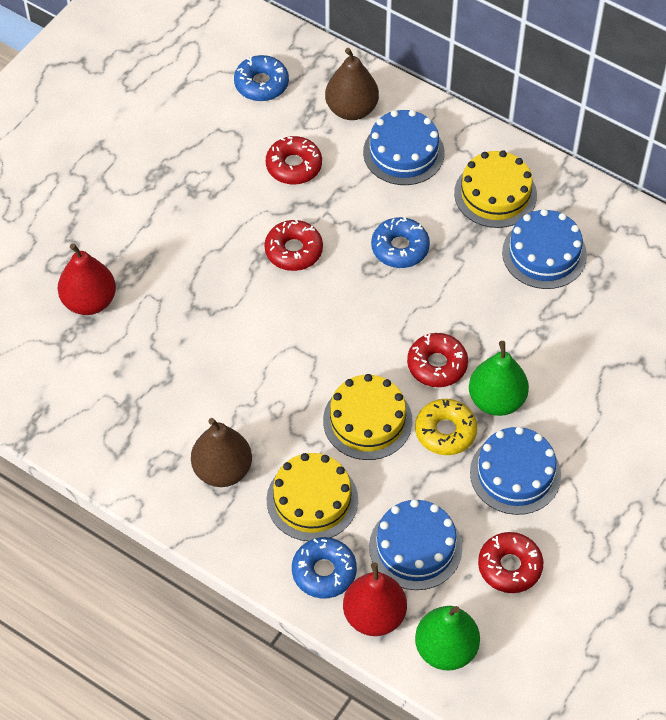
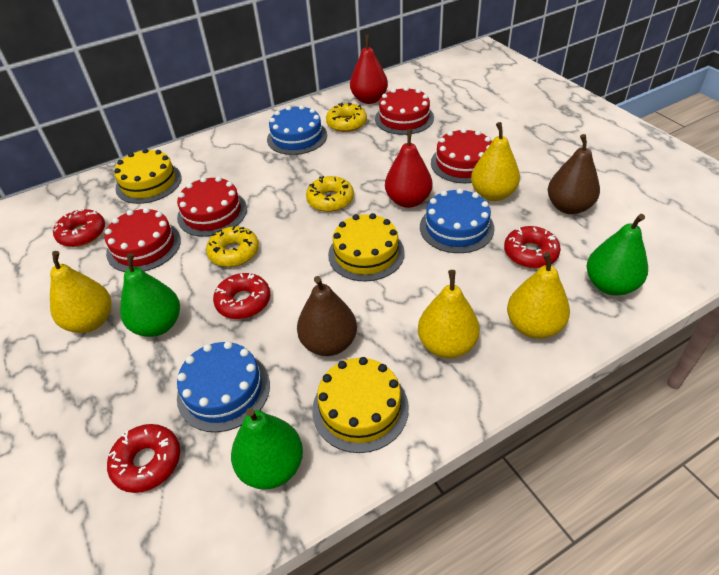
blue cake: [363,110,445,185] [369,499,462,590] [470,427,561,515] [502,209,587,289] = 4 -> [177,341,270,432] [267,105,327,155] [420,188,495,253] = 3
blue donut: [234,55,289,101] [292,537,357,598] [371,217,430,268] = 3 -> none = 0
green pear: [415,606,480,671] [469,341,529,416] = 2 -> [120,253,180,337] [231,408,303,490] [586,214,648,296] = 3
red cake: none = 0 -> [105,208,181,272] [177,176,247,237] [375,87,434,135] [431,128,492,183] = 4
yellow donut: [415,399,477,455] = 1 -> [206,226,259,267] [306,176,354,212] [326,103,367,132] = 3
yellow pear: none = 0 -> [50,251,111,333] [418,270,480,358] [471,122,520,201] [507,252,570,339] = 4

